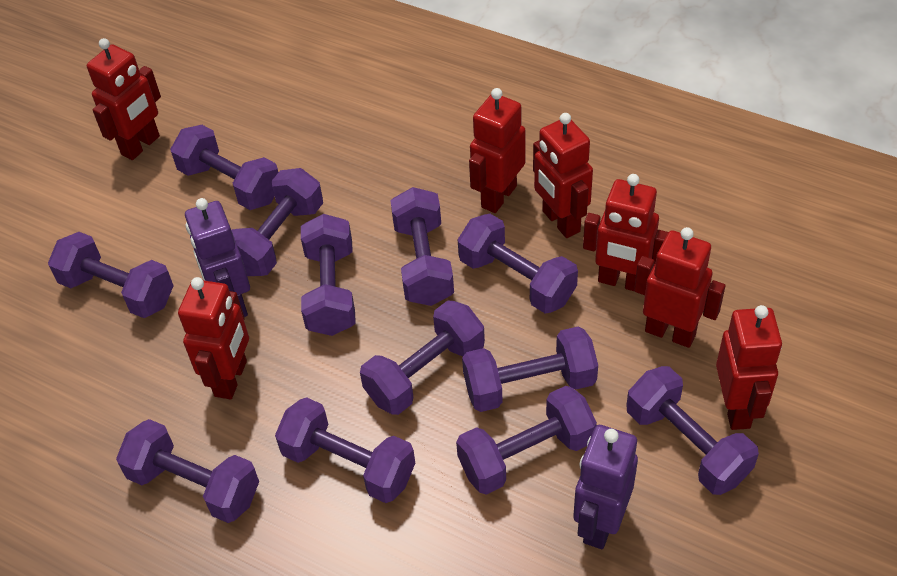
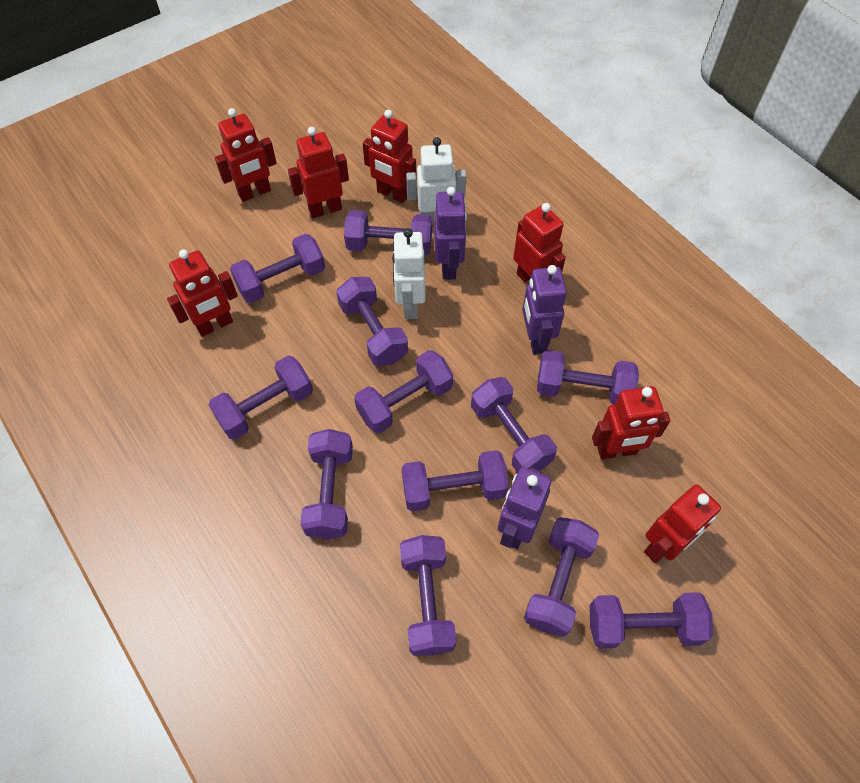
purple robot: [185,198,250,317] [573,425,638,549] = 2 -> [434,187,467,280] [498,467,551,549] [522,265,567,354] = 3
white robot: none = 0 -> [392,228,426,319] [406,137,466,225] = 2

